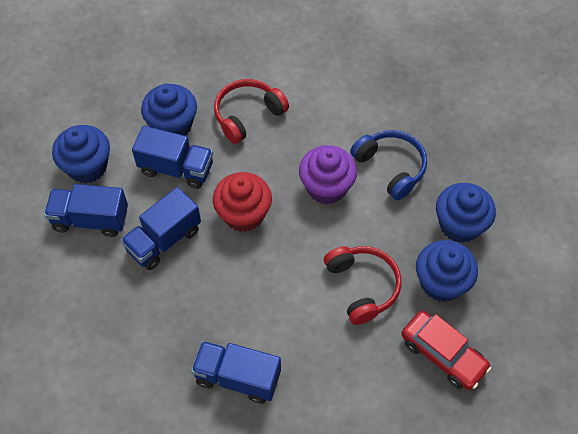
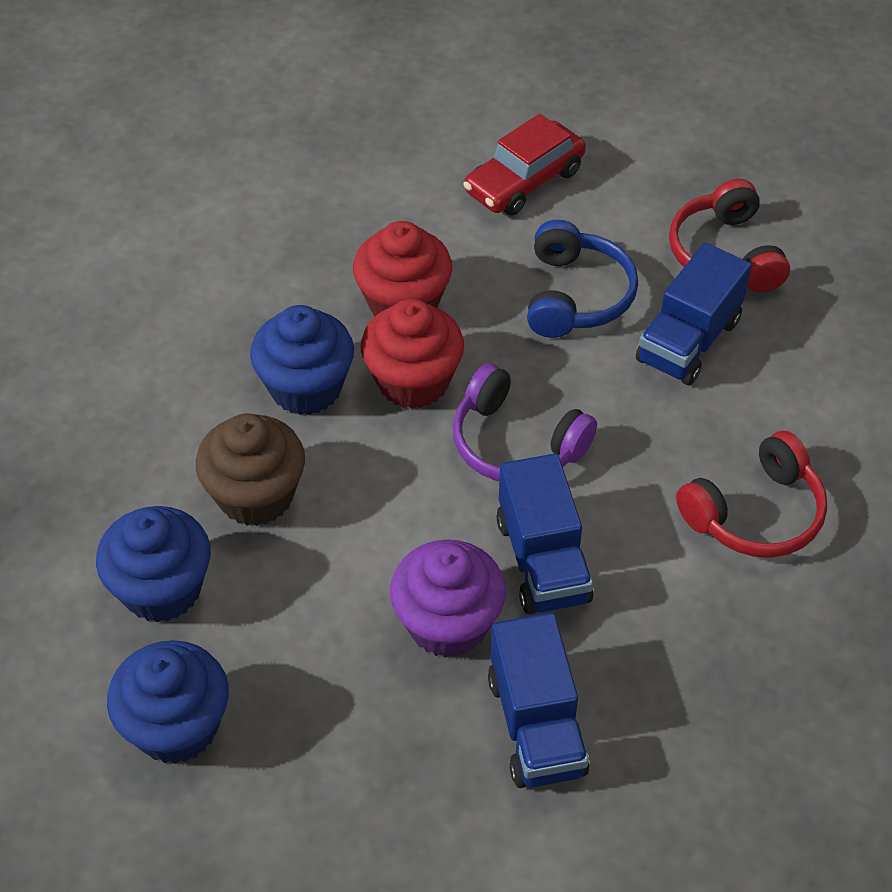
blue cupcake: [52,125,110,183] [141,84,197,135] [416,240,478,302] [436,183,496,243] = 4 -> [96,506,211,623] [107,640,229,764] [250,305,354,415] = 3
blue truck: [44,184,128,237] [121,187,201,270] [132,125,213,189] [191,341,281,404] = 4 -> [488,613,590,788] [497,454,594,614] [636,243,752,385] = 3
brown cupcake: none = 0 -> [196,413,305,526] = 1
purple headphones: none = 0 -> [453,363,597,481] = 1
red cupcake: [213,172,272,232] = 1 -> [353,221,452,317] [361,299,464,409] = 2

